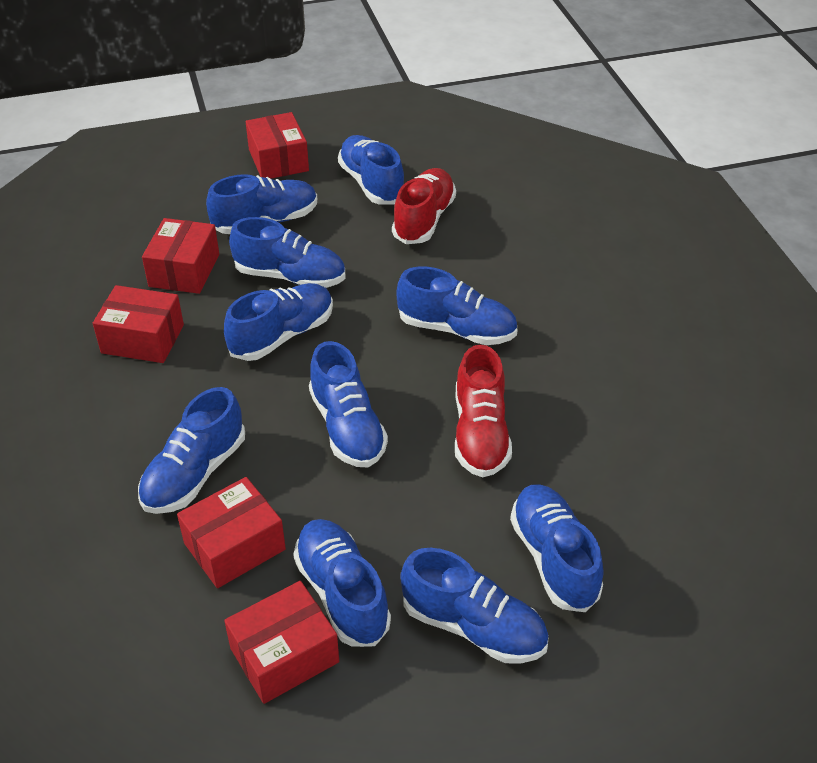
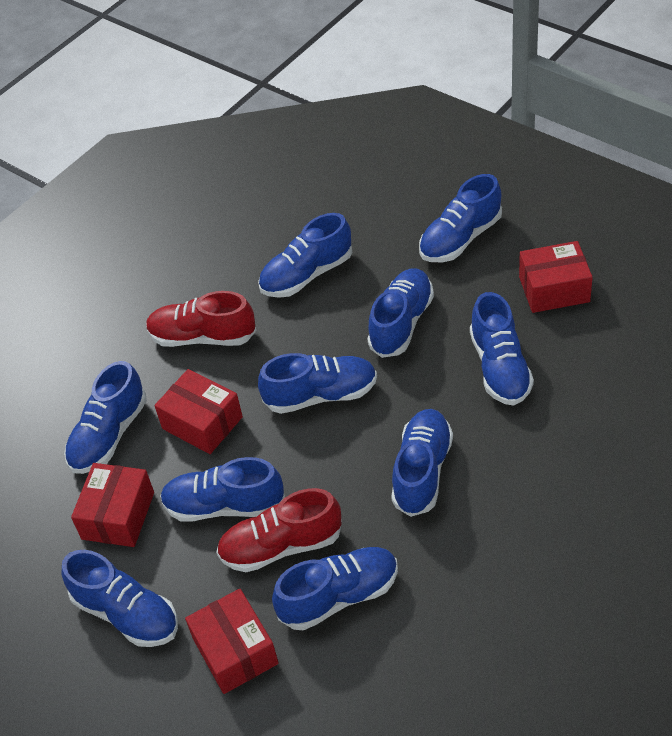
red box: [93,285,184,363] [142,218,219,294] [177,477,286,588] [224,581,339,704] [246,112,309,179] = 5 -> [71,463,154,547] [154,369,243,454] [185,589,279,694] [519,241,593,313] = 4

